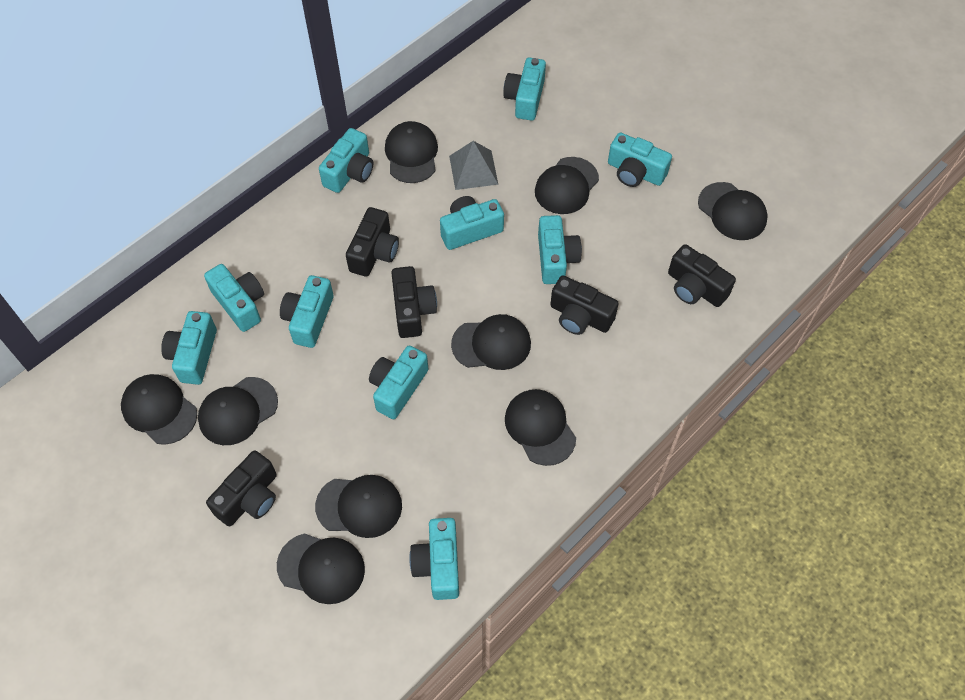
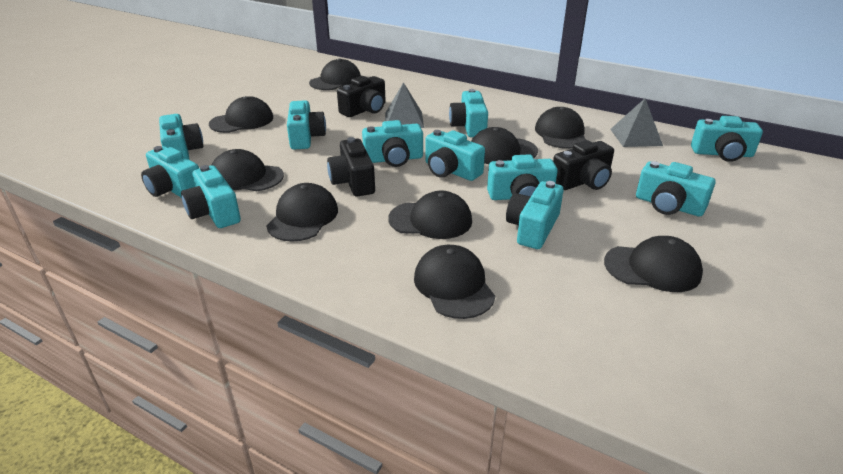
black camera: [206,450,277,526] [346,207,399,277] [391,266,437,338] [550,275,619,335] [668,244,736,307] = 5 -> [327,137,375,196] [337,76,386,117] [553,140,614,190] = 3
grey pyramid: [449,141,498,190] = 1 -> [385,82,424,128] [610,99,663,147] = 2
turquoise camera: [161,311,217,385] [204,264,264,332] [280,275,334,348] [319,128,373,193] [369,346,428,419] [409,518,459,600] [440,196,504,250] [503,57,546,121] [538,215,582,284] [608,132,672,187] = 10 -> [141,146,199,198] [159,114,203,159] [181,165,241,228] [287,100,326,149] [362,120,423,167] [425,130,485,181] [449,89,488,137] [487,154,558,200] [506,181,563,249] [636,161,716,217] [691,116,763,162] = 11

